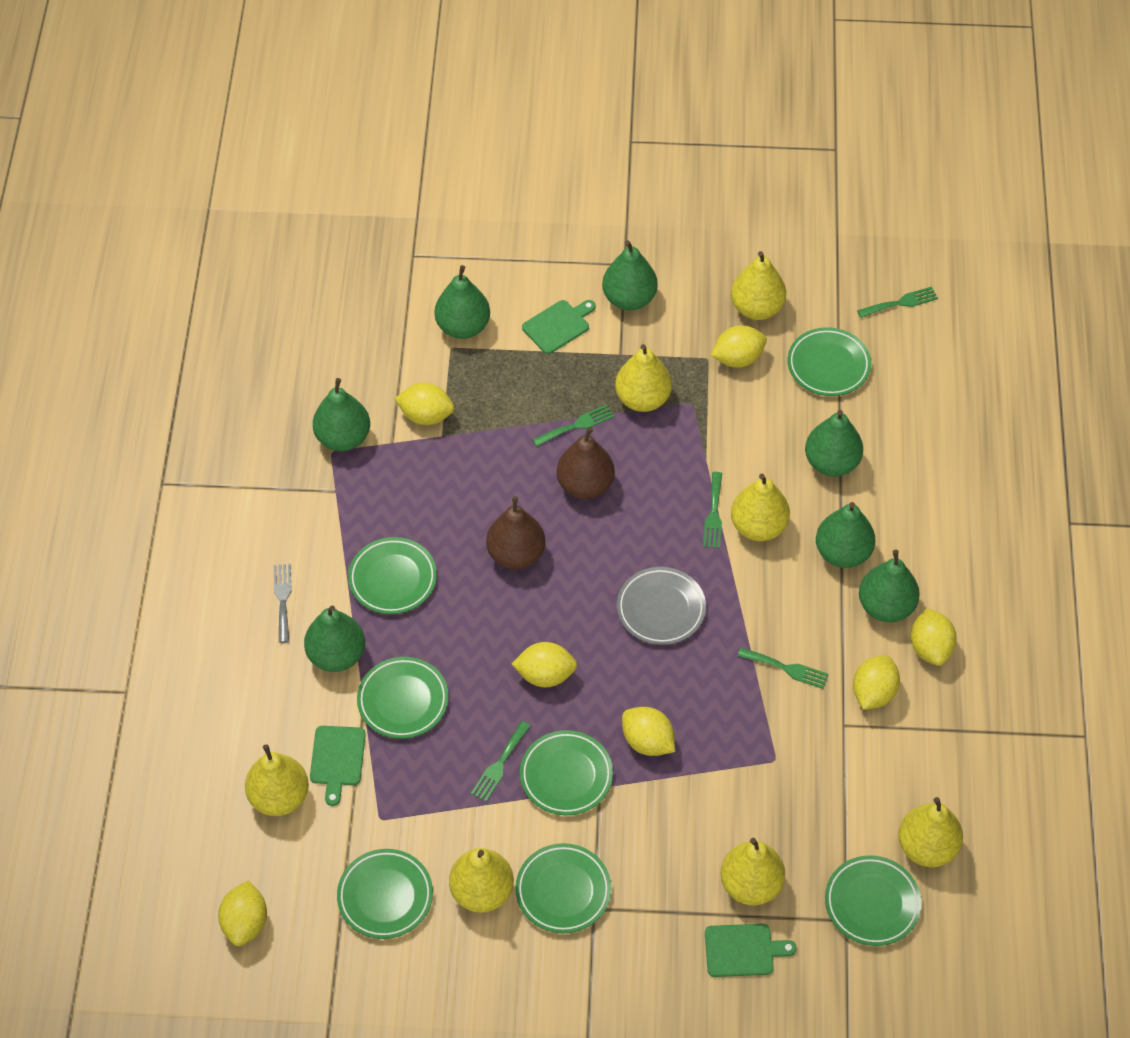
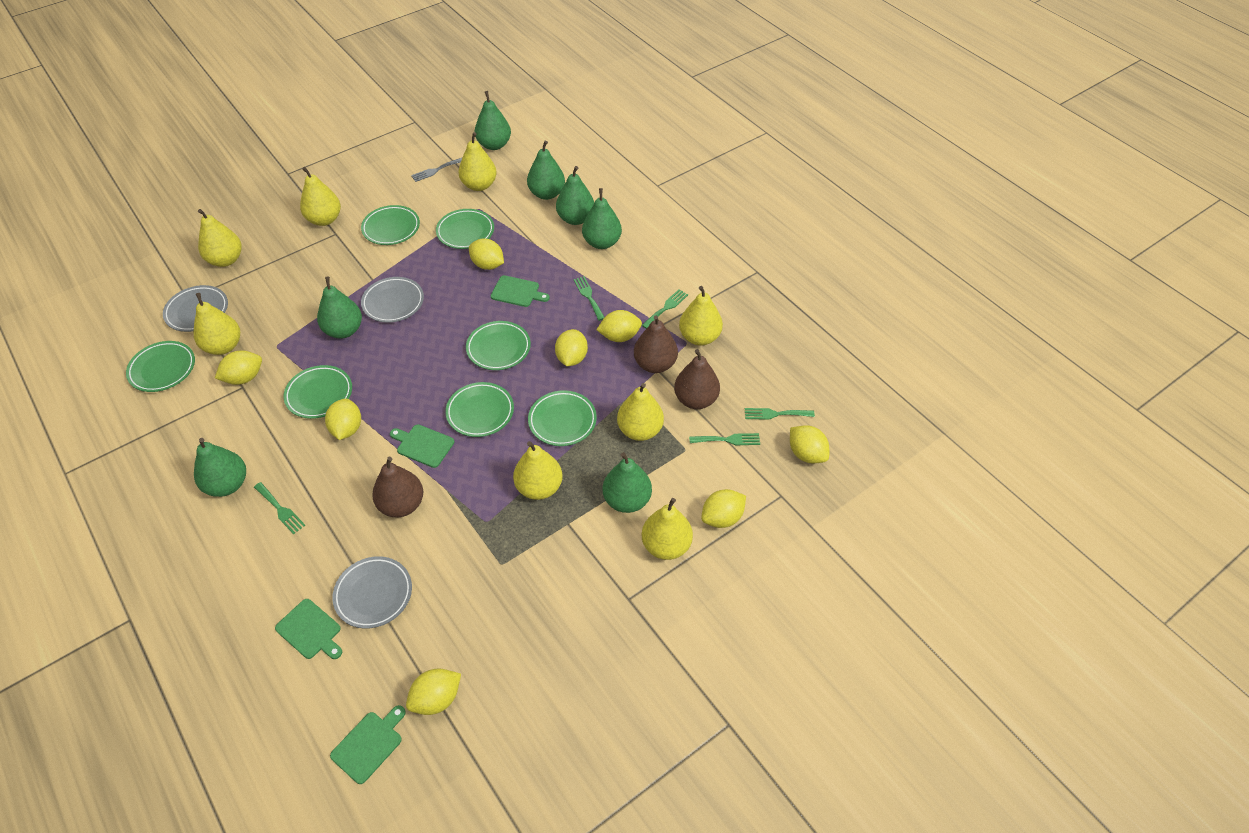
brown pear: [486,496,546,569] [557,427,615,499] = 2 -> [372,457,423,517] [634,315,678,373] [674,349,720,409] = 3
green cutting board: [310,726,366,806] [522,300,596,354] [705,924,797,977] = 3 -> [275,599,342,659] [330,705,406,784] [390,424,455,468] [491,275,550,307] = 4
grey plate: [617,567,706,645] = 1 -> [163,285,228,332] [332,556,412,629] [361,277,424,323] = 3
yellow lemon: [218,880,267,946] [394,383,454,425] [512,642,577,687] [622,707,675,756] [711,325,767,368] [853,656,900,710] [911,608,957,666] = 7 -> [215,350,262,385] [325,399,361,440] [406,669,461,715] [469,239,504,270] [555,329,588,366] [596,310,642,342] [701,489,746,528] [790,425,829,463] = 8
yellow pear: [245,744,309,816] [449,848,514,913] [615,344,672,412] [720,838,785,905] [731,251,786,320] [731,474,790,541] [898,797,963,867] = 7 -> [193,293,240,355] [198,209,242,267] [300,167,341,226] [459,132,497,191] [513,441,563,500] [617,383,664,441] [642,498,693,560] [679,286,723,346] = 8

